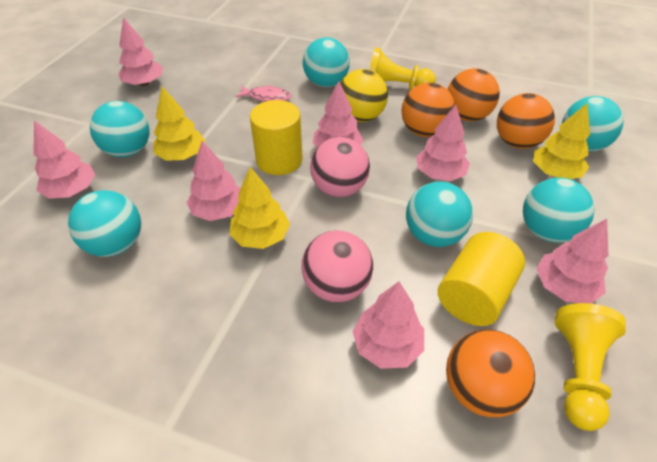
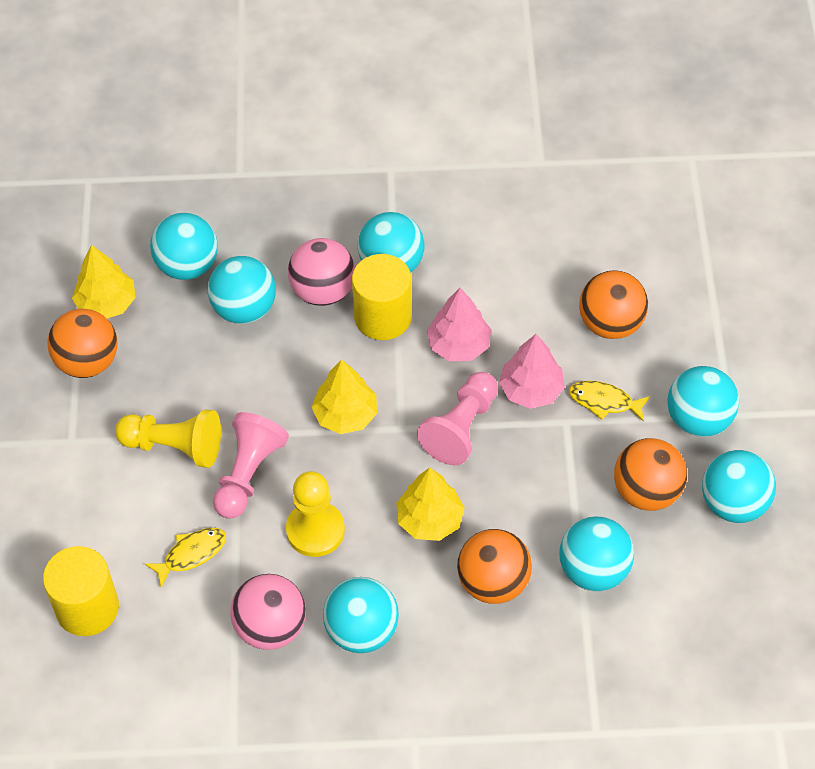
pink fish: [236,85,291,101] = 1 -> none = 0
pink pawn: none = 0 -> [213,412,289,519] [417,372,498,465] = 2
pink tree: [33,121,96,199] [118,17,163,86] [186,141,241,221] [313,81,364,147] [352,282,424,369] [416,104,470,181] [536,219,609,303] = 7 -> [427,288,491,361] [499,334,565,409] = 2
turquoise ball: [68,190,141,257] [90,101,150,157] [303,37,350,87] [406,182,473,247] [523,178,595,243] [562,96,624,152] = 6 -> [150,213,218,280] [208,256,276,324] [323,577,399,653] [357,212,425,273] [560,516,634,591] [667,366,739,437] [702,450,776,523] = 7
yellow ball: [340,69,388,122] = 1 -> none = 0
yellow fish: none = 0 -> [145,528,226,587] [569,381,650,422] = 2

